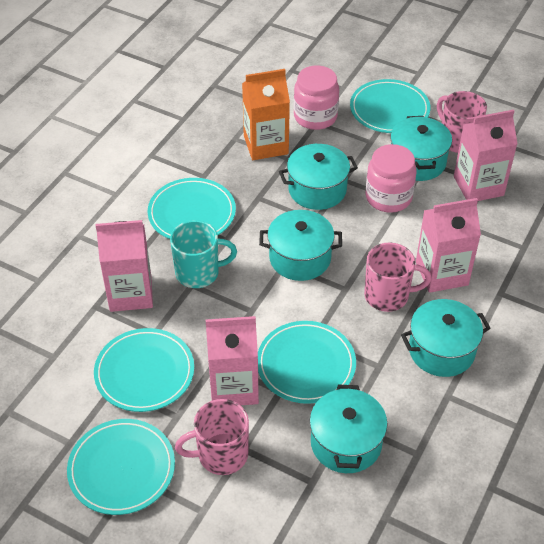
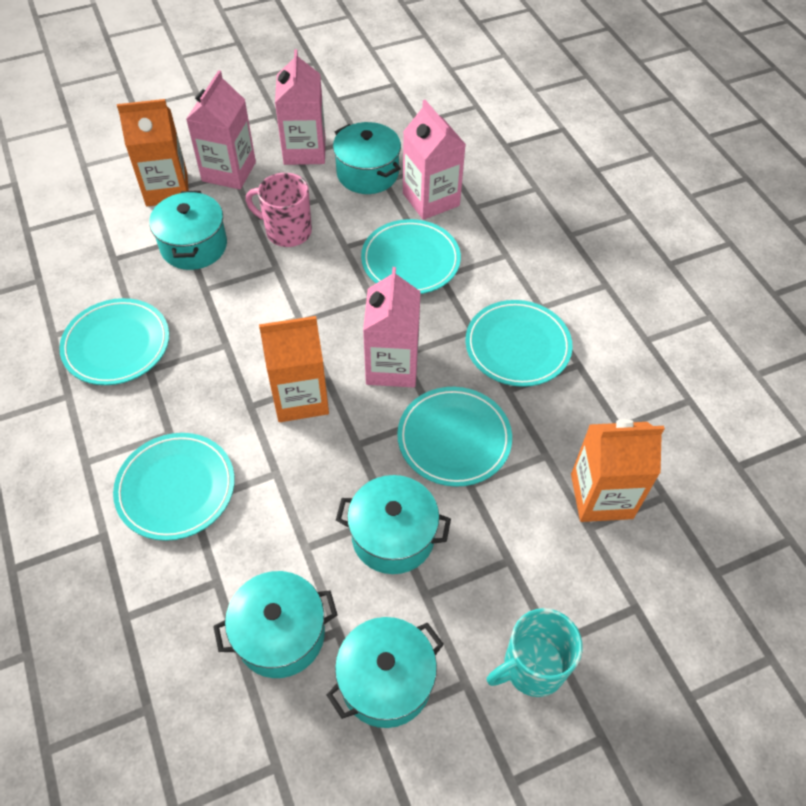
orange carton: [242,69,290,160] = 1 -> [117,99,189,207] [259,316,329,422] [571,419,665,522] = 3
pink jar: [294,65,339,130] [366,144,417,213] = 2 -> none = 0
pink mug: [175,399,249,475] [364,243,431,312] [437,91,487,153] = 3 -> [246,173,312,247] = 1

